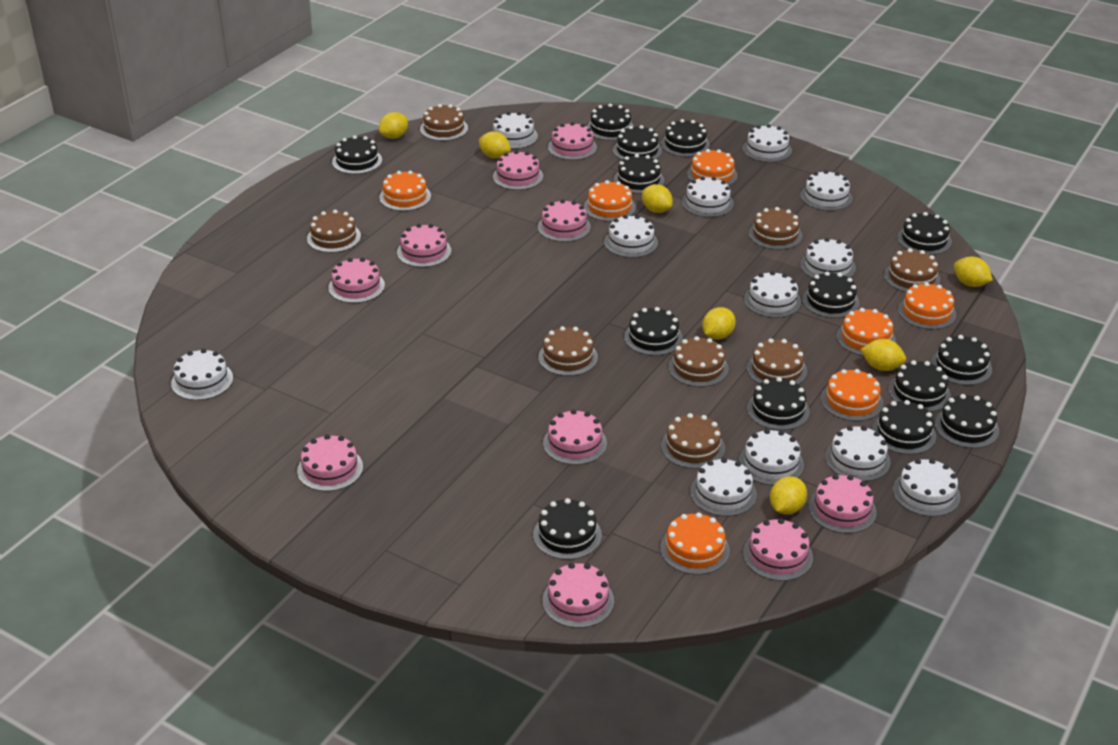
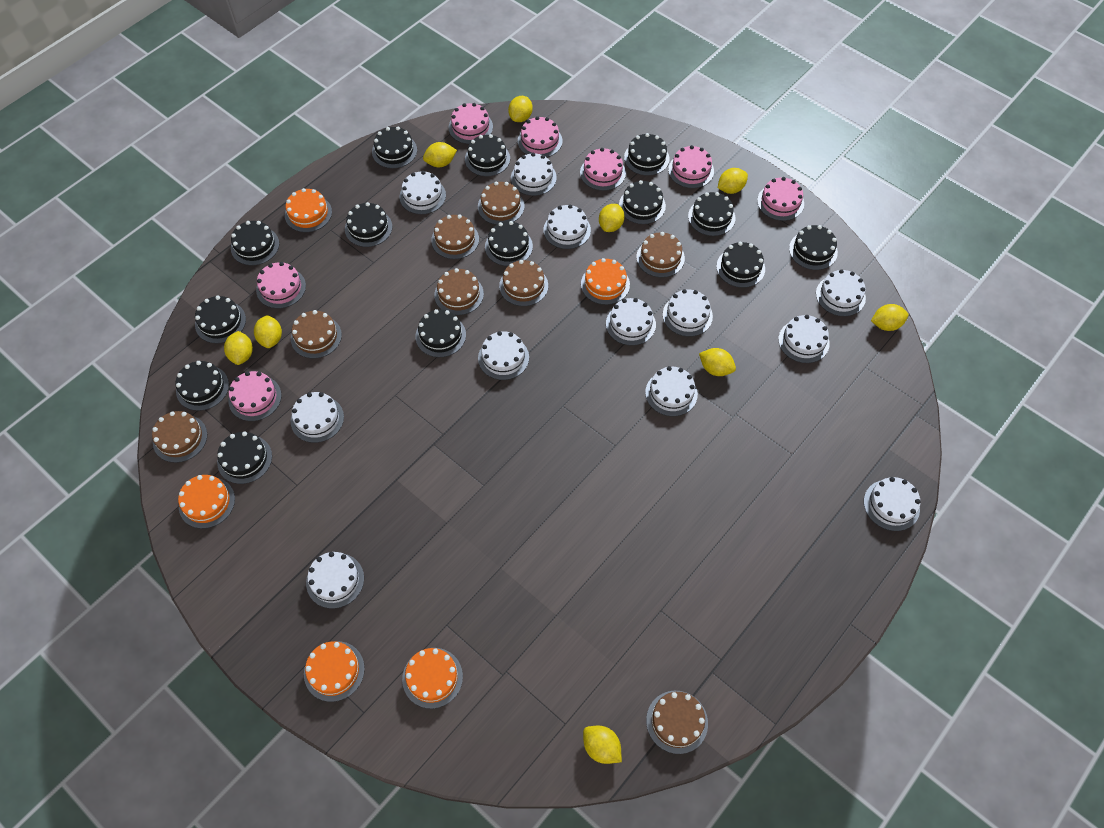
orange cake: [379,171,431,211] [584,180,636,222] [660,513,730,575] [687,149,738,186] [821,369,883,421] [837,308,896,356] [898,282,956,330] = 7 -> [178,475,235,529] [285,188,332,232] [304,641,365,702] [402,648,463,709] [581,258,630,305] = 5
pink cake: [297,434,363,491] [328,258,385,303] [397,224,451,267] [493,150,543,190] [538,199,591,242] [542,563,614,628] [543,409,607,465] [548,122,597,160] [743,518,813,581] [809,474,877,534] = 10 -> [228,371,282,421] [256,262,306,308] [448,103,493,144] [518,116,562,157] [580,148,626,191] [668,145,714,188] [757,177,804,221] = 7
yellow lemon: [379,112,408,139] [479,132,511,158] [642,184,673,213] [702,307,736,339] [770,476,807,514] [860,339,906,371] [954,257,993,287] = 7 -> [224,331,253,365] [254,315,282,348] [423,142,457,167] [508,96,533,122] [583,726,622,764] [599,204,624,232] [699,348,736,376] [718,168,748,194] [871,304,908,331] = 9

